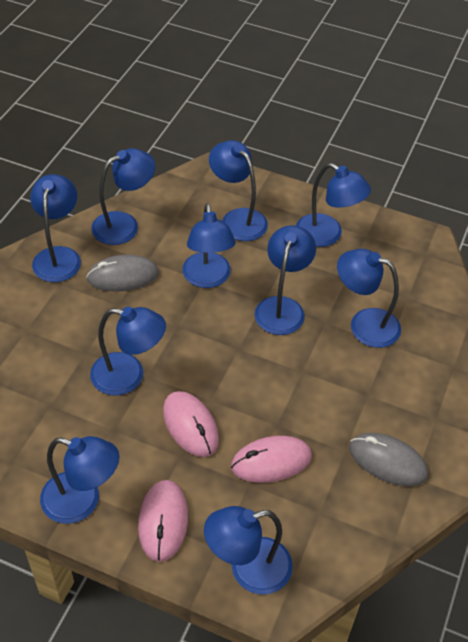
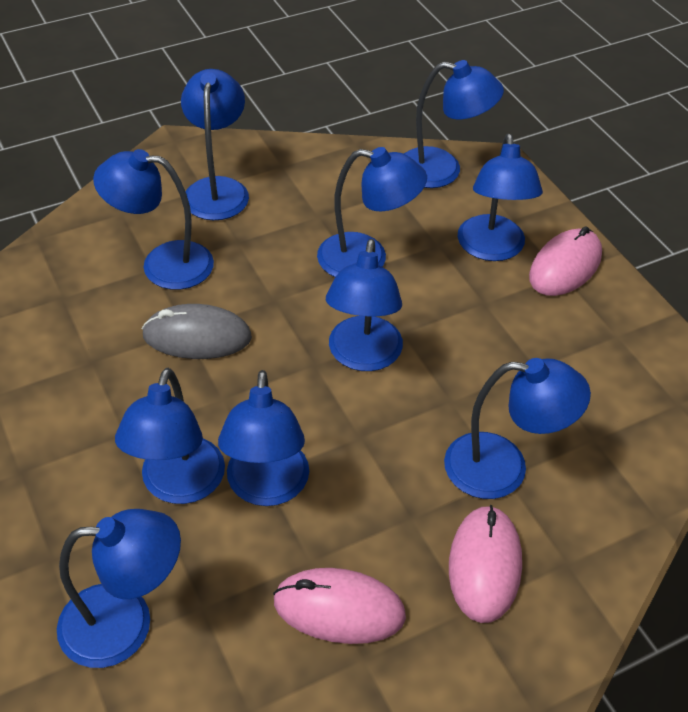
grey mouse: [86,255,159,292] [349,433,428,486] = 2 -> [142,304,252,359] = 1

